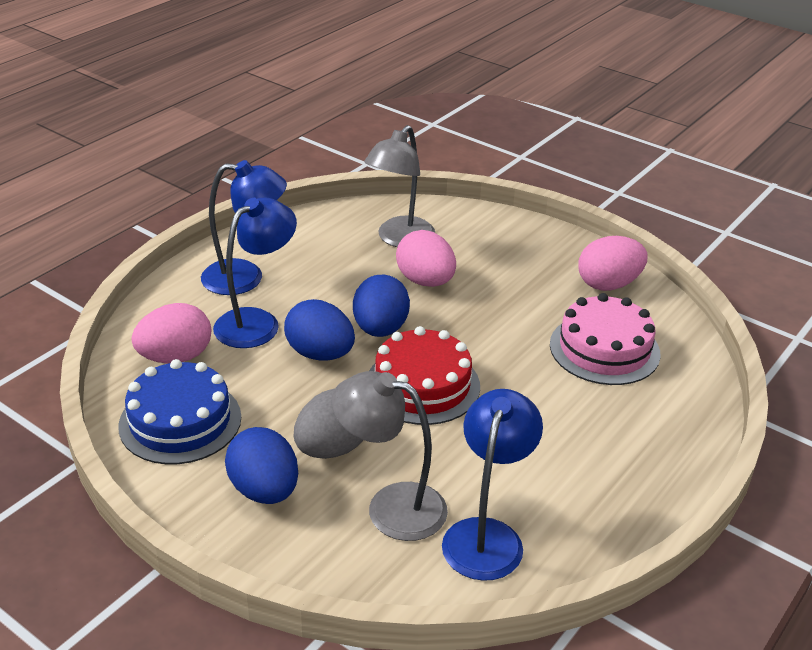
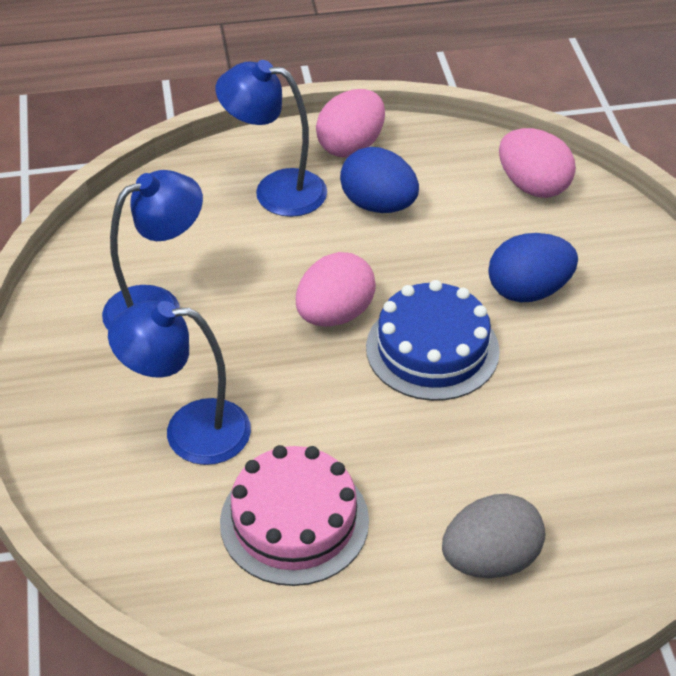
blue egg: [225,427,298,504] [284,299,355,361] [353,275,410,337] = 3 -> [340,147,419,213] [488,233,578,302] = 2
grey lamp: [331,371,448,541] [364,125,435,247] = 2 -> none = 0
red cake: [369,326,480,425] = 1 -> none = 0

